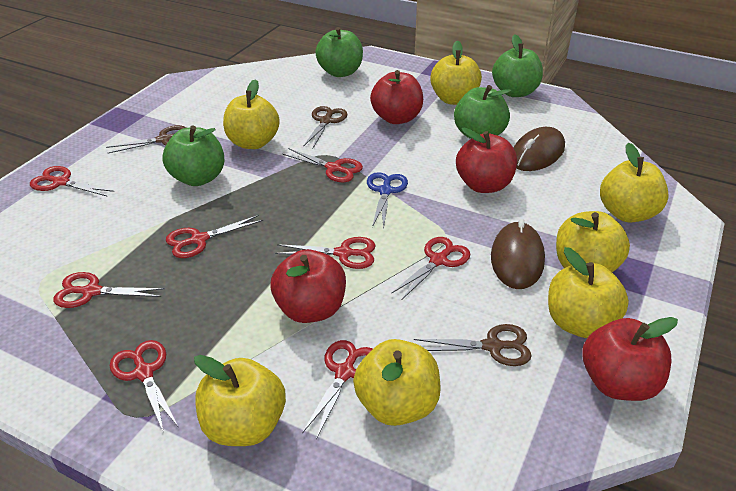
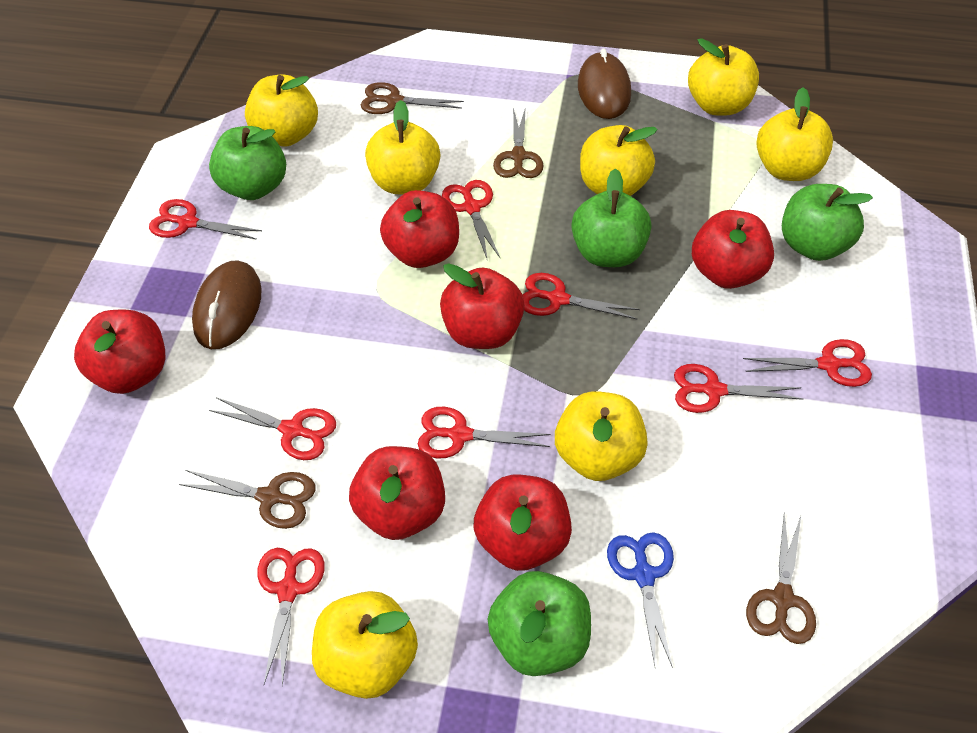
brown scissors: [106,125,186,154] [303,106,348,148] [414,324,532,366] = 3 -> [179,470,316,529] [361,82,464,114] [493,108,544,178] [746,512,816,644] = 4
red apple: [270,249,346,323] [370,70,423,124] [456,127,517,193] [582,317,678,401] = 4 -> [74,310,165,394] [349,446,445,540] [380,190,459,268] [440,263,525,349] [474,475,572,571] [692,210,774,289] = 6

